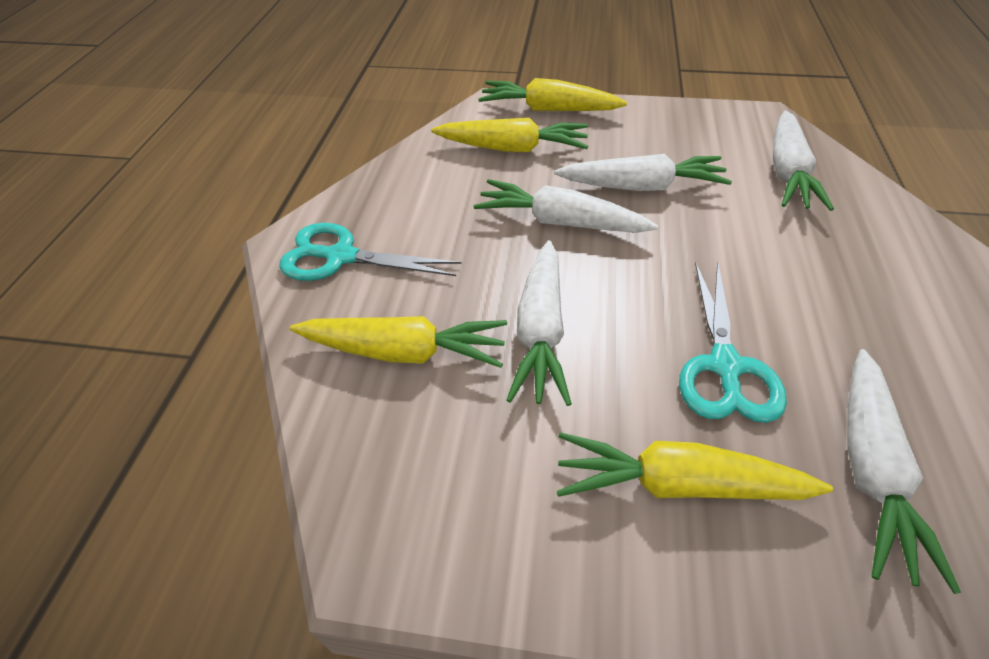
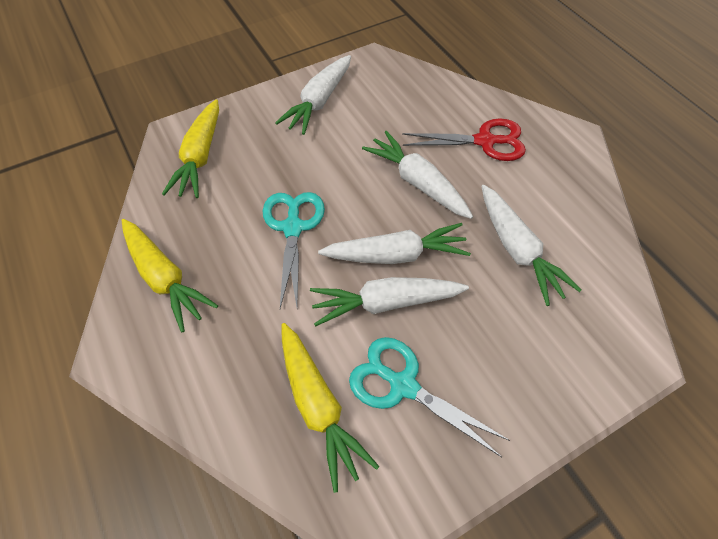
red scissors: none = 0 -> [402,118,526,161] = 1
yellow carrot: [289,316,507,368] [431,118,588,152] [478,78,627,111] [557,432,833,500] = 4 -> [121,219,218,332] [162,99,219,198] [282,323,380,493] = 3

